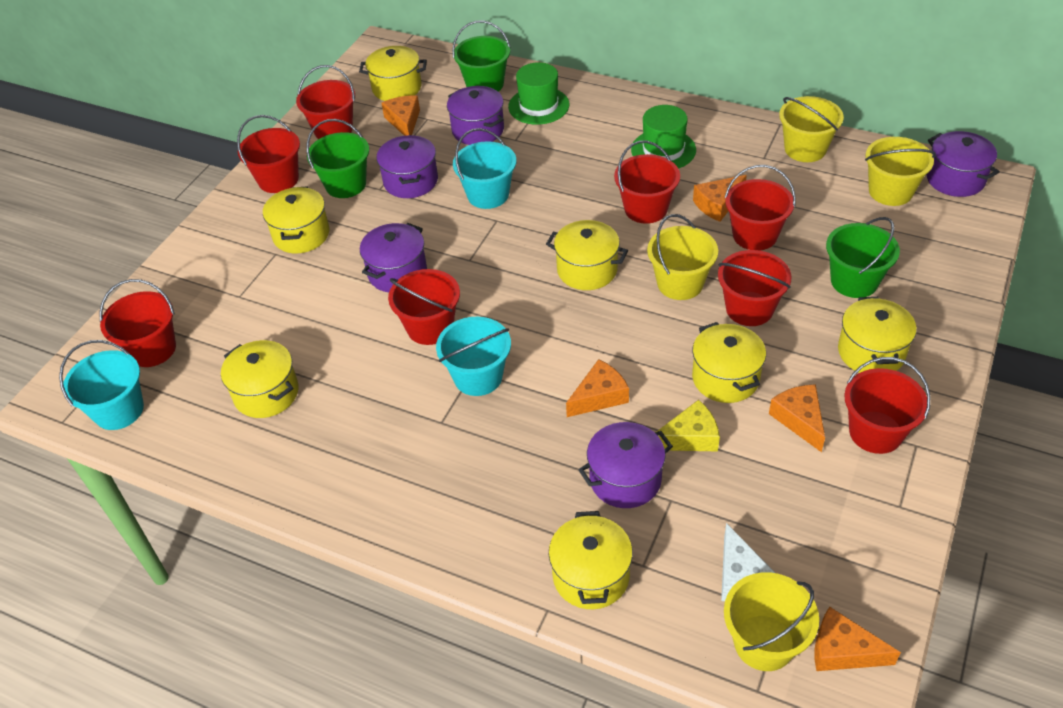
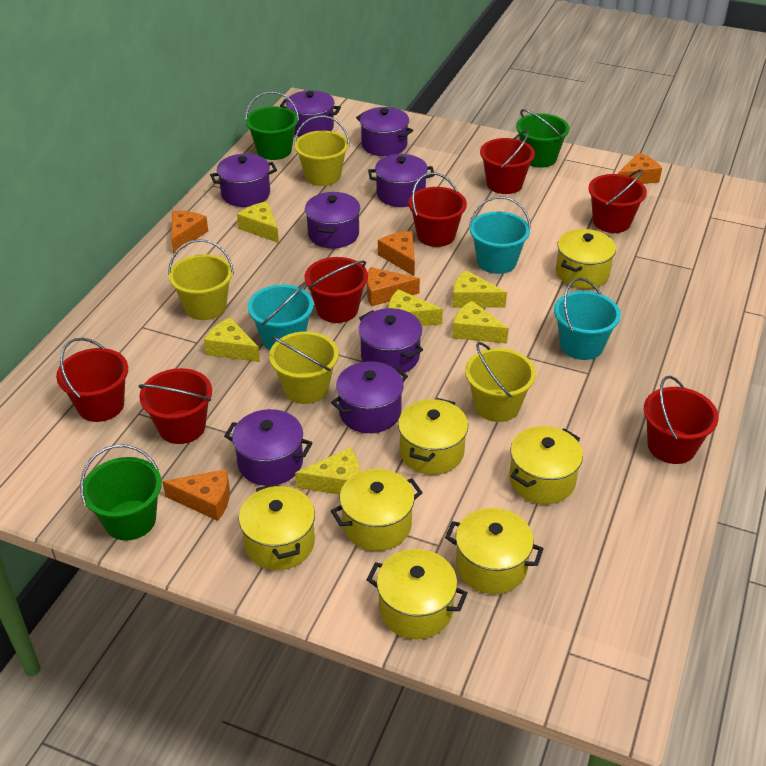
green hat: [508,62,569,125] [631,105,696,169] = 2 -> none = 0
purple pot: [360,223,427,292] [377,135,438,198] [447,86,504,145] [578,422,673,508] [926,131,1000,197] = 5 -> [210,154,277,207] [224,409,312,486] [280,90,341,137] [305,192,360,249] [331,361,408,433] [356,107,413,156] [359,308,423,373] [368,154,435,207] = 8
red bucket: [99,279,176,367] [237,115,300,193] [296,65,355,139] [388,269,460,345] [614,141,680,224] [718,250,791,326] [725,165,796,250] [844,357,931,454] = 8 -> [56,338,128,422] [139,368,212,444] [304,257,368,323] [408,172,467,247] [480,130,535,194] [588,169,647,233] [644,376,719,464] = 7
white cheese: [721,523,775,601] = 1 -> none = 0
yellow cheese: [657,400,720,451] = 1 -> [204,317,260,362] [237,201,279,243] [295,447,360,495] [388,289,443,326] [452,270,507,308] [452,301,509,344] = 6

